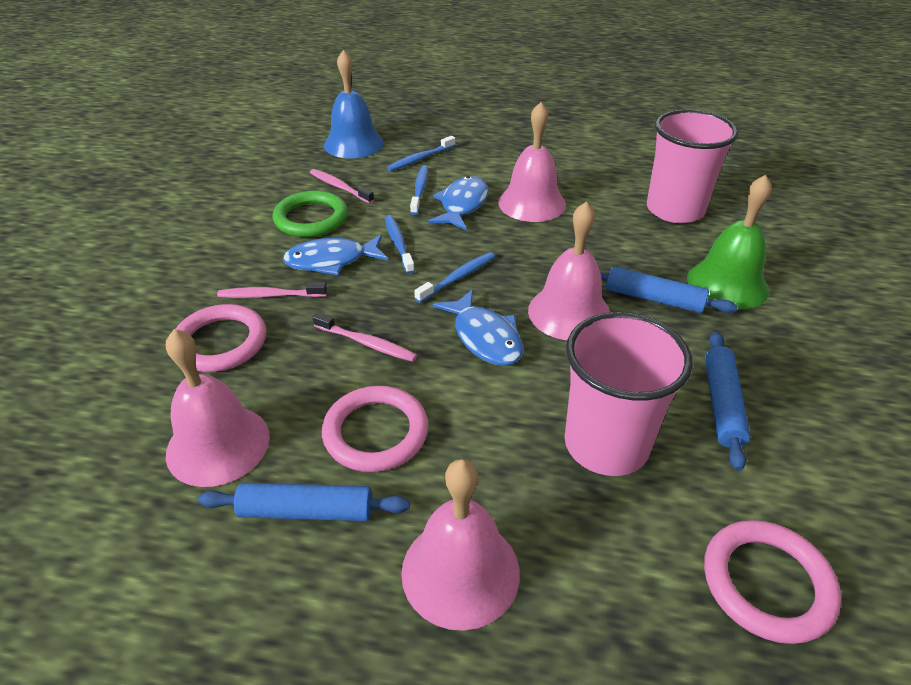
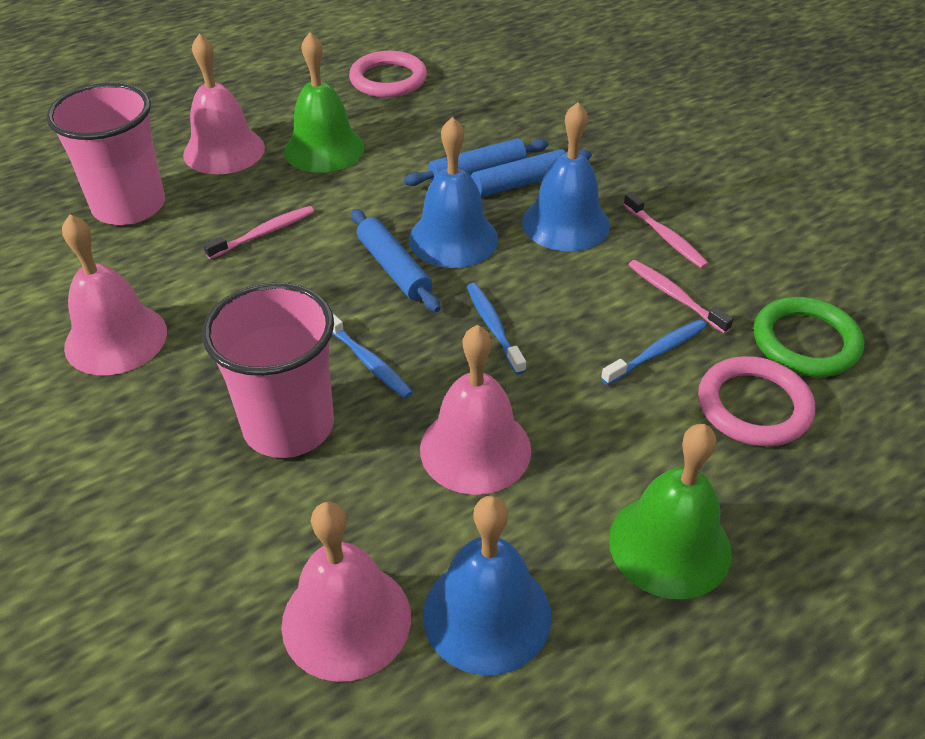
blue bell: [324,50,384,158] = 1 -> [409,117,498,268] [423,496,552,675] [522,102,610,251] = 3
blue fish: [283,235,388,275] [428,176,488,230] [433,289,523,366] = 3 -> none = 0
blue toothbrush: [385,215,415,274] [387,136,455,171] [410,165,428,215] [414,252,495,303] = 4 -> [332,314,413,398] [467,283,526,375] [601,319,707,385] = 3
green bell: [687,175,772,310] = 1 -> [284,32,365,173] [609,424,732,599] = 2
pink ring: [176,304,266,372] [322,386,429,472] [704,520,841,644] = 3 -> [349,51,427,98] [698,356,815,447] = 2

